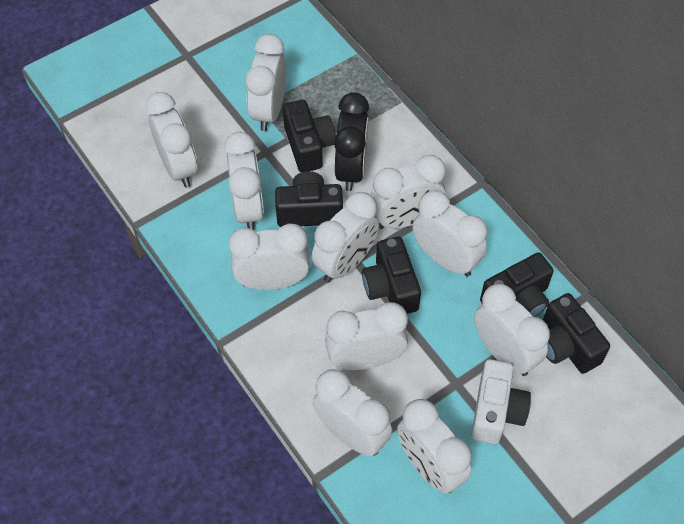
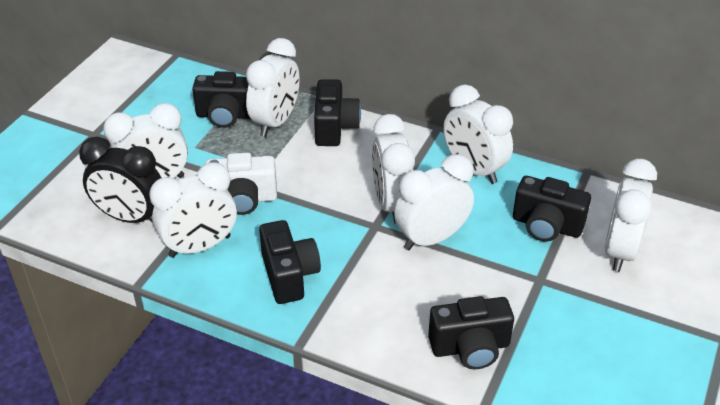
white clock: [145,92,198,188] [224,132,264,230] [229,224,310,290] [246,34,286,131] [312,192,379,282] [313,369,392,456] [325,302,408,370] [370,155,446,229] [397,399,472,494] [413,190,487,277] [474,284,550,376] = 11 -> [103,103,188,178] [149,162,237,258] [246,38,300,137] [372,114,415,223] [394,154,474,250] [443,84,513,184] [605,159,657,272] = 7

